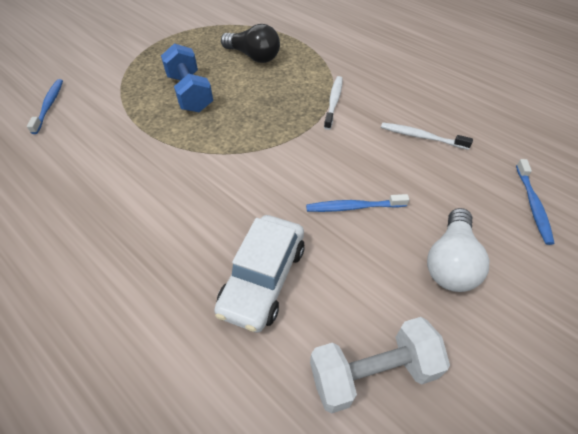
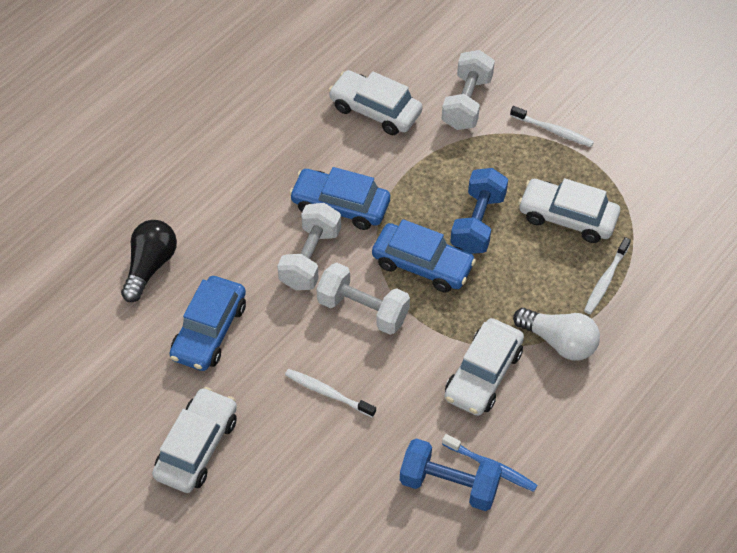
blue car: none = 0 -> [170,276,246,371] [289,167,390,230] [372,219,476,292] = 3
blue dumbbell: [161,44,213,112] = 1 -> [400,438,502,511] [450,168,508,254] = 2
blue toothbrush: [27,79,63,134] [306,194,409,212] [516,159,555,245] = 3 -> [442,434,537,492] = 1
white car: [214,215,305,333] = 1 -> [152,387,237,493] [328,70,423,135] [444,318,524,416] [518,178,620,243] = 4
white dumbbell: [310,317,450,414] = 1 -> [277,203,341,290] [316,263,410,335] [442,50,495,130] = 3
white toothbrush: [324,76,343,130] [381,122,473,150] = 2 -> [285,369,376,418] [510,106,594,147] [584,237,631,314] = 3

